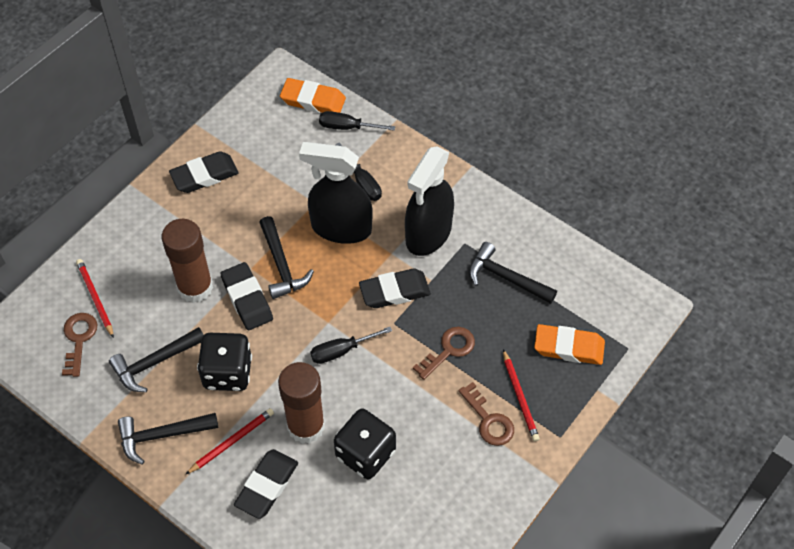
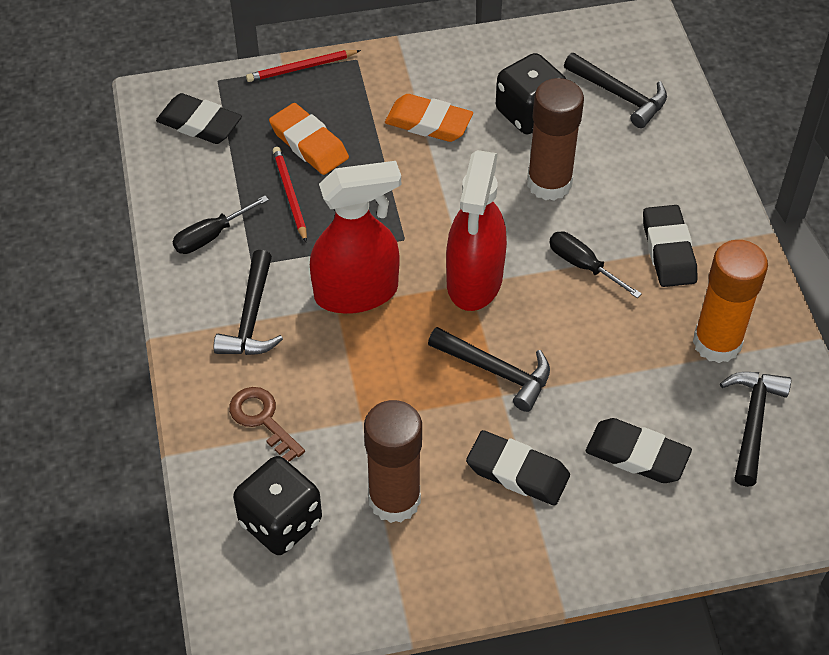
black screwdriver: [310,327,392,364] [319,111,395,131] [335,142,382,201] = 3 -> [172,196,269,254] [549,231,642,298] = 2
black spray bottle: [299,142,373,244] [405,146,454,256] = 2 -> none = 0
brown key: [62,313,97,377] [413,327,475,380] [459,382,514,446] = 3 -> [229,387,305,462] = 1
orange glue stick: none = 0 -> [693,240,768,363] = 1
red pencil: [76,259,114,338] [186,408,274,474] [503,349,540,442] = 3 -> [246,50,361,82] [273,147,307,242] = 2
red spray bottle: none = 0 -> [310,161,401,314] [446,150,507,311] = 2

